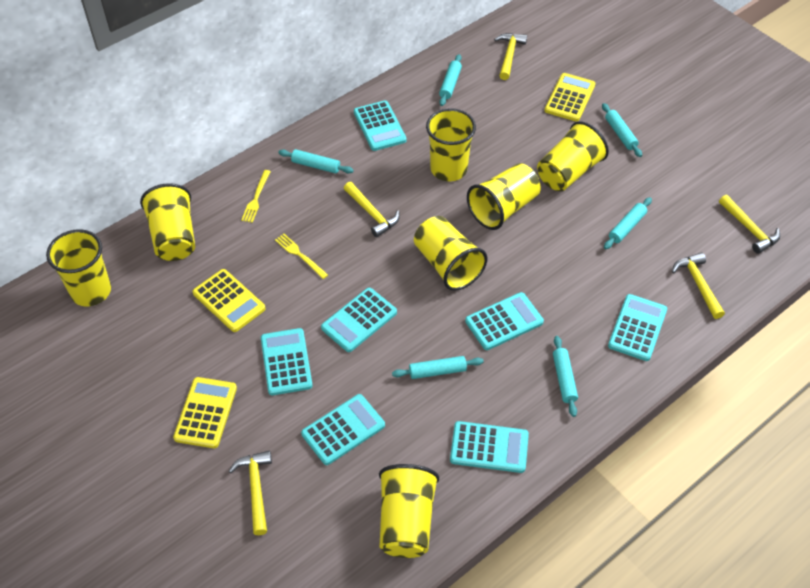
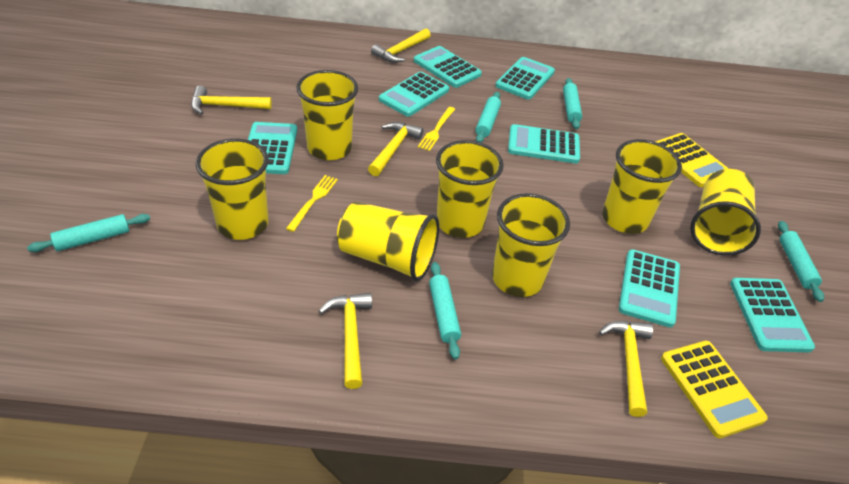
turquoise rolling pin: [278,149,354,174] [392,356,484,379] [439,54,462,106] [553,336,578,417] [602,103,642,157] [604,197,652,249] = 6 -> [27,214,150,252] [429,262,461,359] [476,92,501,142] [563,78,582,129] [778,221,824,302] = 5
yellow calculator: [173,377,237,448] [193,269,266,332] [545,73,596,122] = 3 -> [655,133,729,187] [661,341,768,438] = 2

